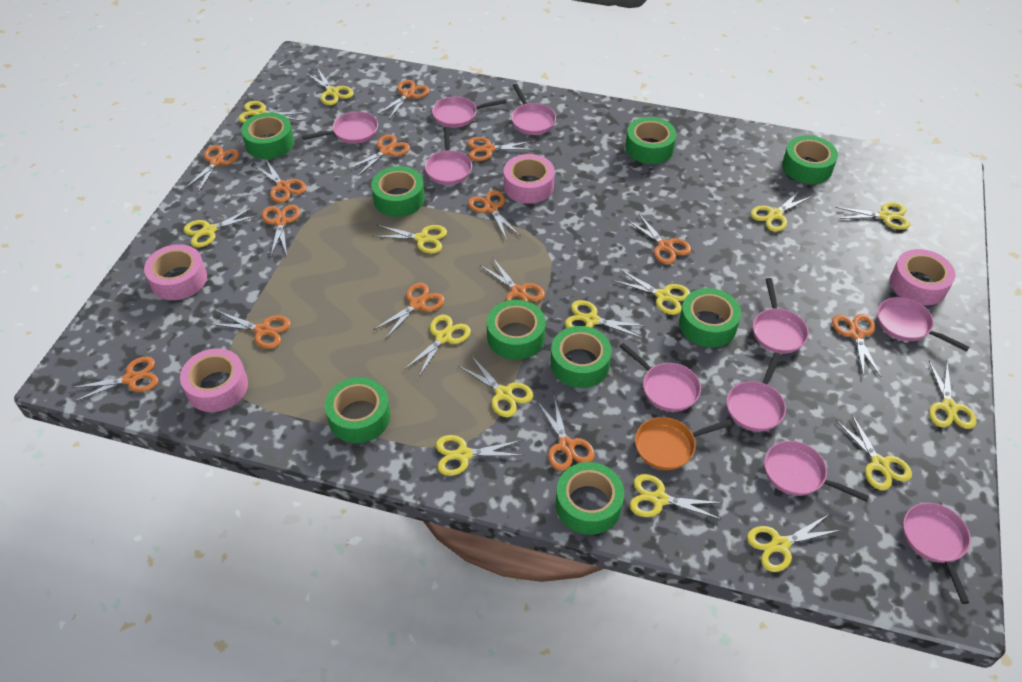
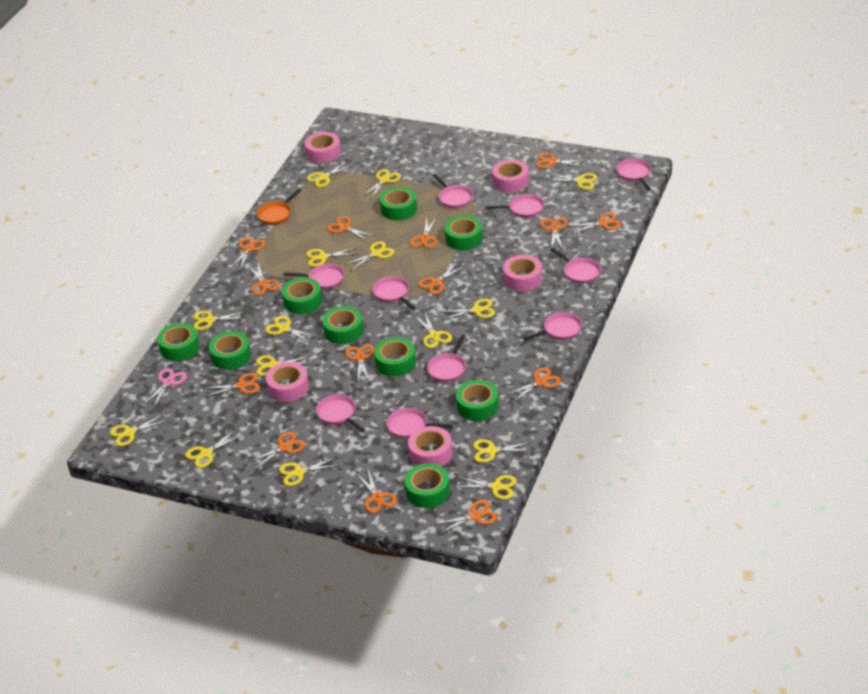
pink scissors: none = 0 -> [143,368,187,409] = 1
pink tape: [144,244,207,300] [180,348,248,412] [504,154,555,204] [890,249,955,305] = 4 -> [266,362,309,402] [305,132,341,163] [408,426,453,467] [492,159,529,193] [503,255,543,291] = 5

